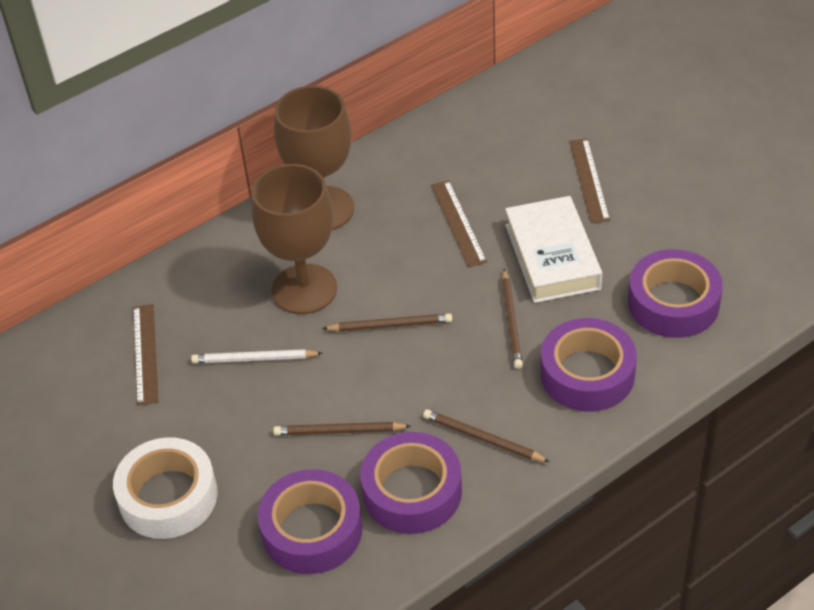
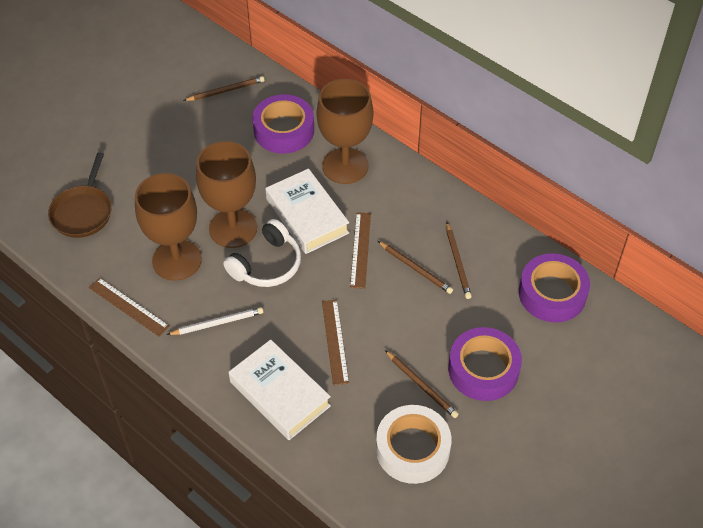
brown goblet: [252,164,337,314] [274,86,354,230] = 2 -> [135,173,202,281] [196,141,257,248] [316,79,374,184] = 3
brown pan: none = 0 -> [48,152,112,238] = 1
purple tape: [258,469,362,574] [360,432,462,534] [541,318,637,411] [628,249,723,338] = 4 -> [252,94,314,154] [448,327,522,401] [519,253,590,322] = 3
white book: [505,196,602,303] = 1 -> [229,339,331,440] [266,169,349,254] = 2
white headphones: none = 0 -> [223,219,301,287] = 1

